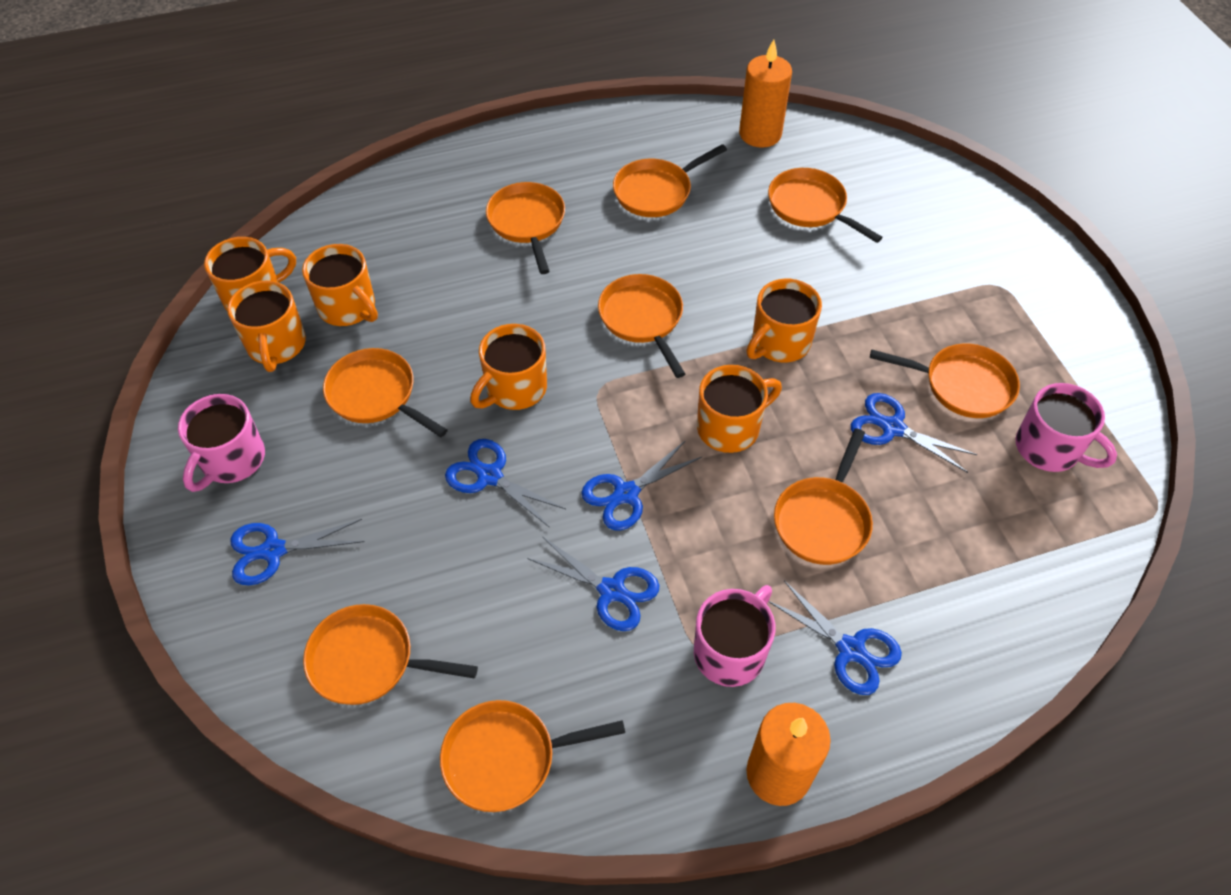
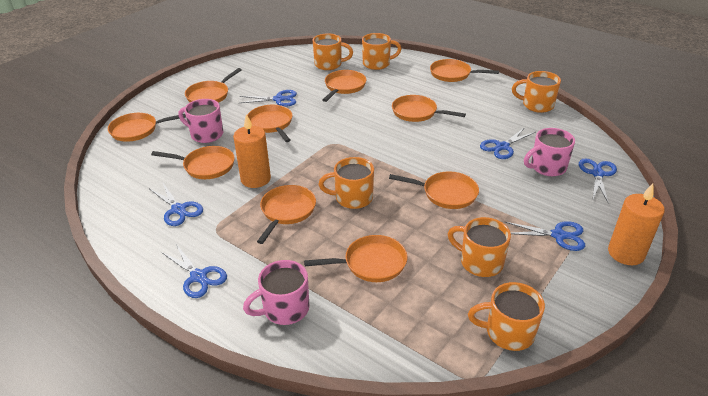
orange pan: [303,604,478,705] [323,348,448,437] [440,700,625,812] [486,182,565,274] [598,274,685,378] [613,144,727,217] [768,168,883,243] [774,428,873,565] [870,344,1020,418] = 9 -> [108,113,186,142] [151,146,235,179] [185,68,242,103] [247,105,292,142] [257,185,316,244] [304,235,407,282] [323,70,366,102] [389,172,479,209] [392,95,466,122] [430,59,499,82] = 10

